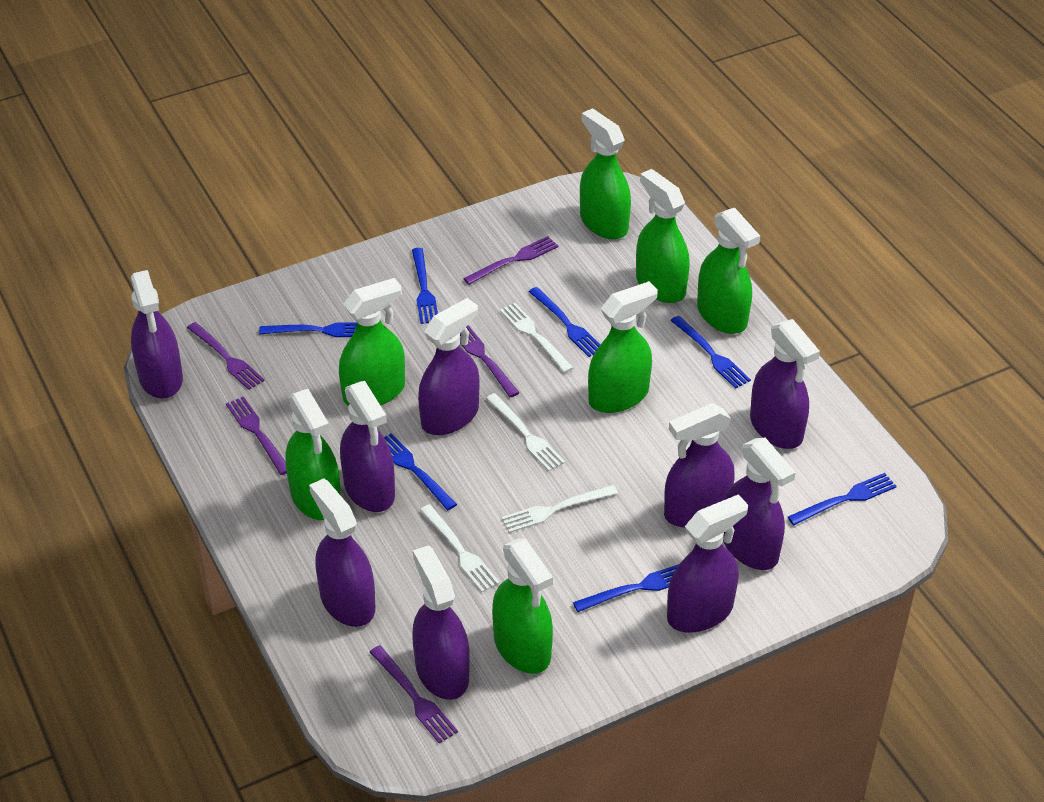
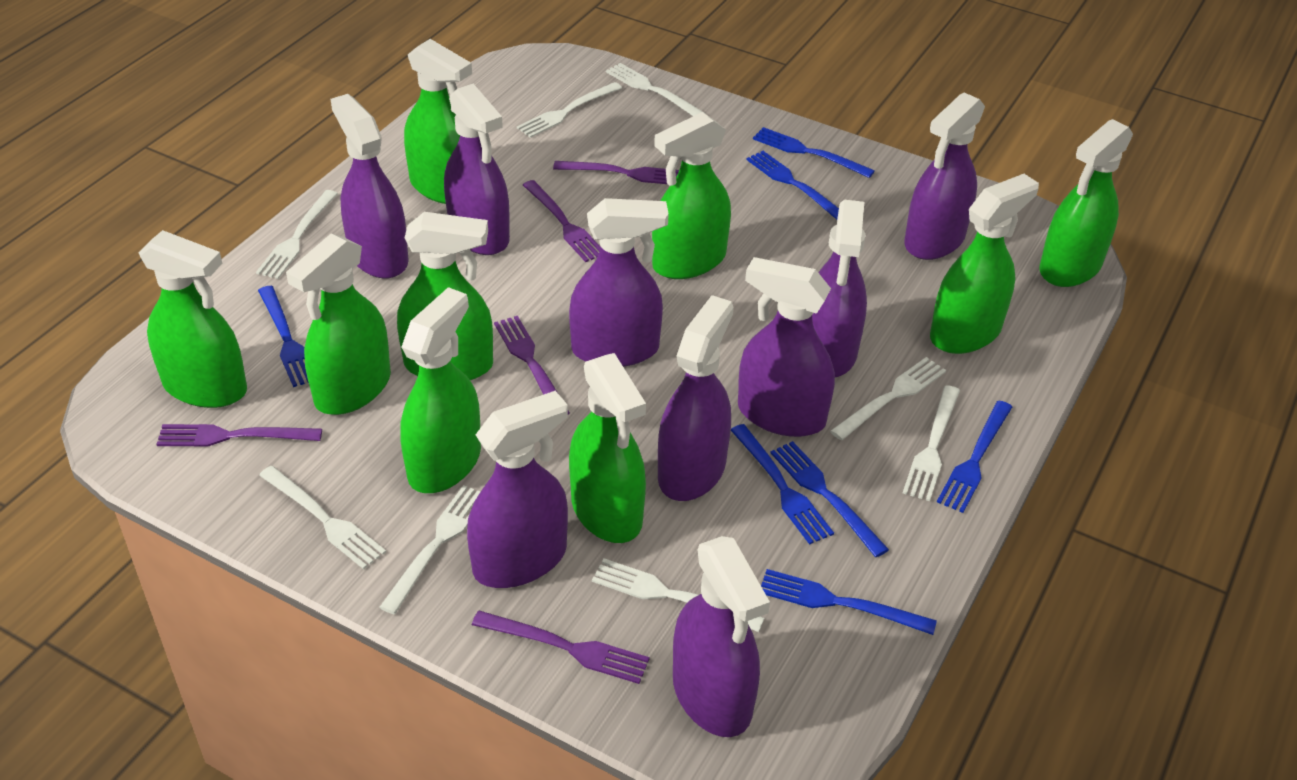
green spray bottle: [285,389,341,520] [339,278,405,406] [492,538,553,674] [580,108,631,239] [588,281,658,413] [636,169,690,303] [697,208,760,334] = 7 -> [138,230,247,408] [286,233,391,415] [397,212,493,380] [400,287,481,493] [404,39,472,204] [569,353,646,543] [652,112,731,279] [930,174,1039,354] [1040,119,1133,287] = 9
white fork: [420,504,500,592] [486,393,565,471] [500,303,573,373] [501,485,618,533] = 4 -> [256,190,338,279] [259,466,386,569] [379,485,480,614] [517,82,622,138] [592,558,764,632] [606,63,703,116] [830,357,946,440] [903,385,960,501] = 8

